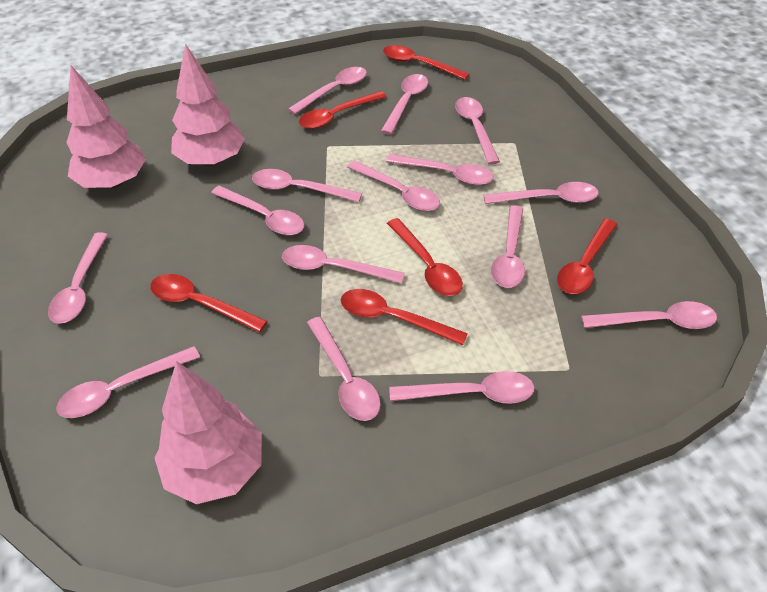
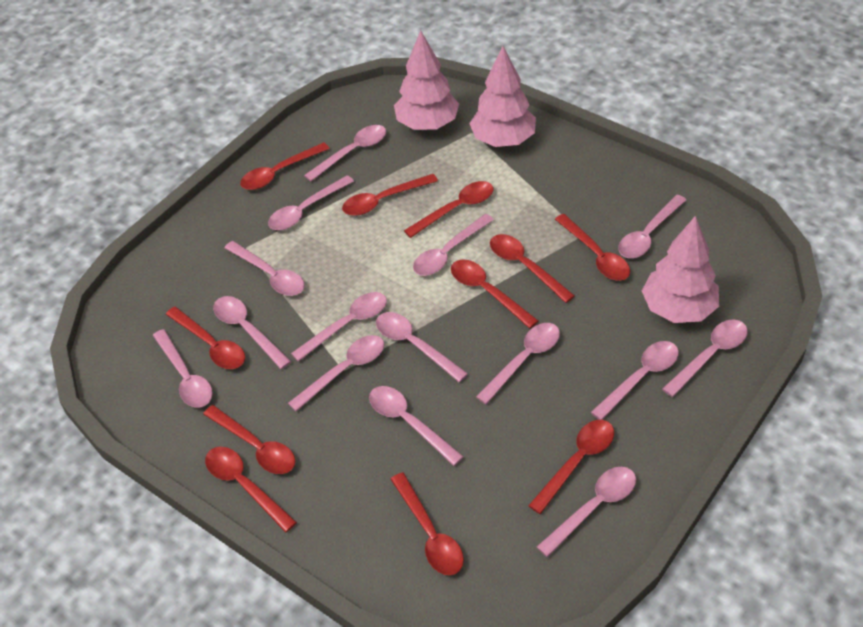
red spoon: [150,274,268,332] [299,91,387,129] [341,289,468,345] [383,45,469,80] [387,218,463,296] [557,218,617,294] = 6 -> [166,307,245,369] [203,405,295,474] [205,447,297,532] [240,142,330,190] [342,174,438,216] [391,472,464,575] [404,181,493,238] [451,260,538,329] [490,234,575,303] [528,420,614,514] [555,214,630,281] = 11

